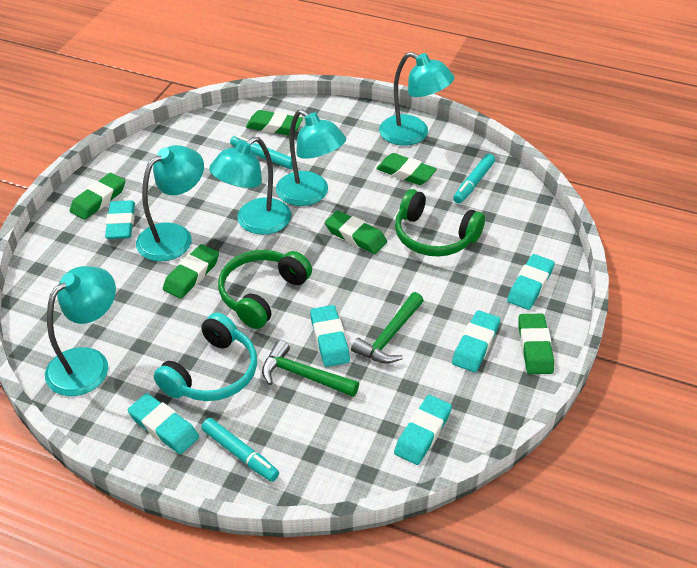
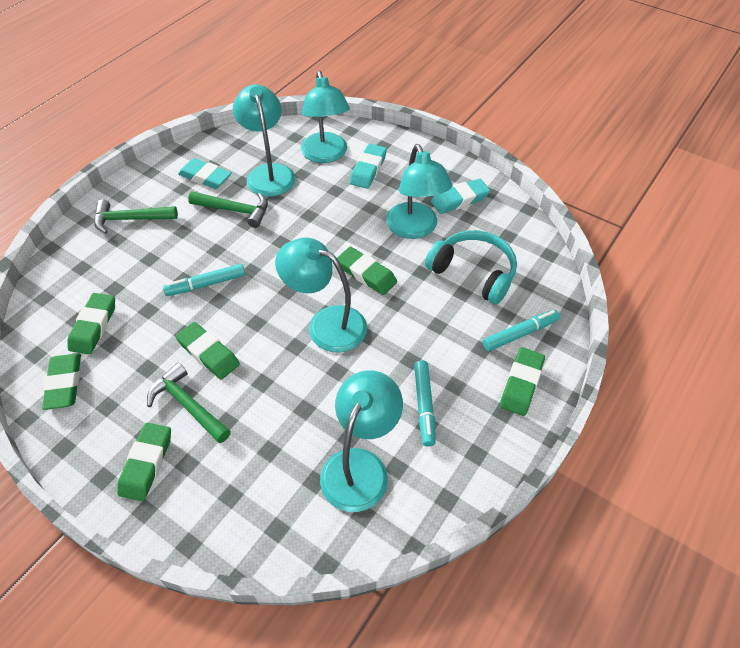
green hammer: [262,340,359,397] [351,292,424,364] = 2 -> [94,199,178,234] [147,363,231,443] [188,191,268,228] = 3
green headphones: [218,250,312,329] [395,189,485,257] = 2 -> none = 0
turquoise eraser: [105,200,135,239] [128,393,199,454] [310,305,350,367] [394,395,452,465] [452,310,500,372] [507,254,555,310] = 6 -> [178,158,232,189] [350,144,387,189] [431,179,490,214] = 3

